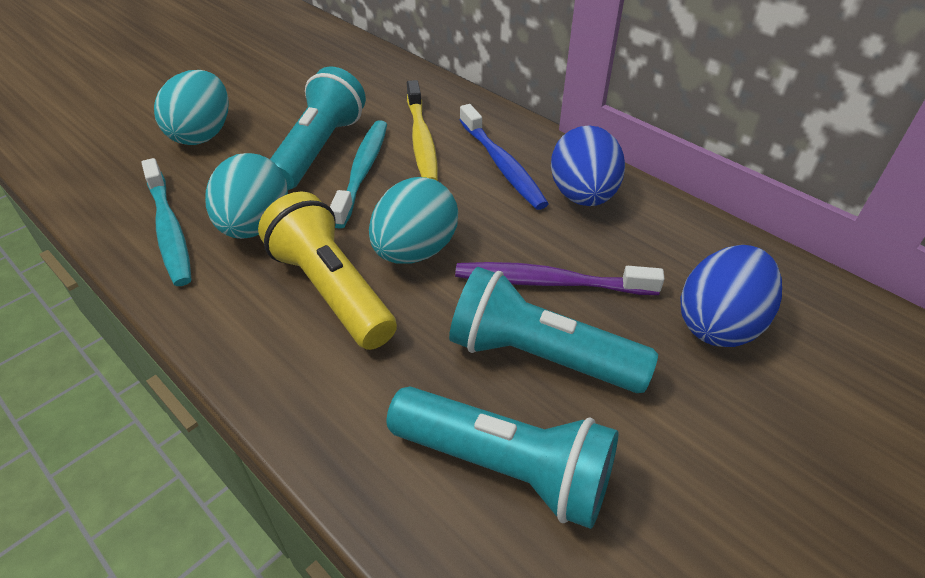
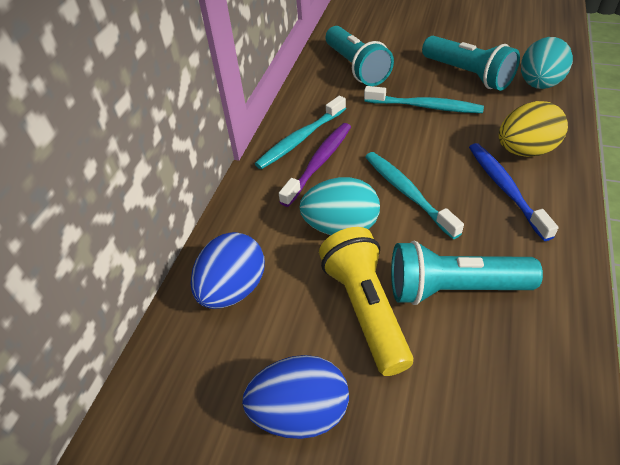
turquoise egg: [154,70,229,145] [205,153,288,239] [369,177,458,264] = 3 -> [299,177,380,235] [521,37,573,89] = 2
turquoise toothbrush: [142,158,192,286] [330,120,387,229] = 2 -> [255,96,346,169] [364,86,484,113] [365,152,464,239] = 3
yellow egg: none = 0 -> [499,101,568,157] = 1
yellow toothbrush: [407,80,438,181] = 1 -> none = 0

